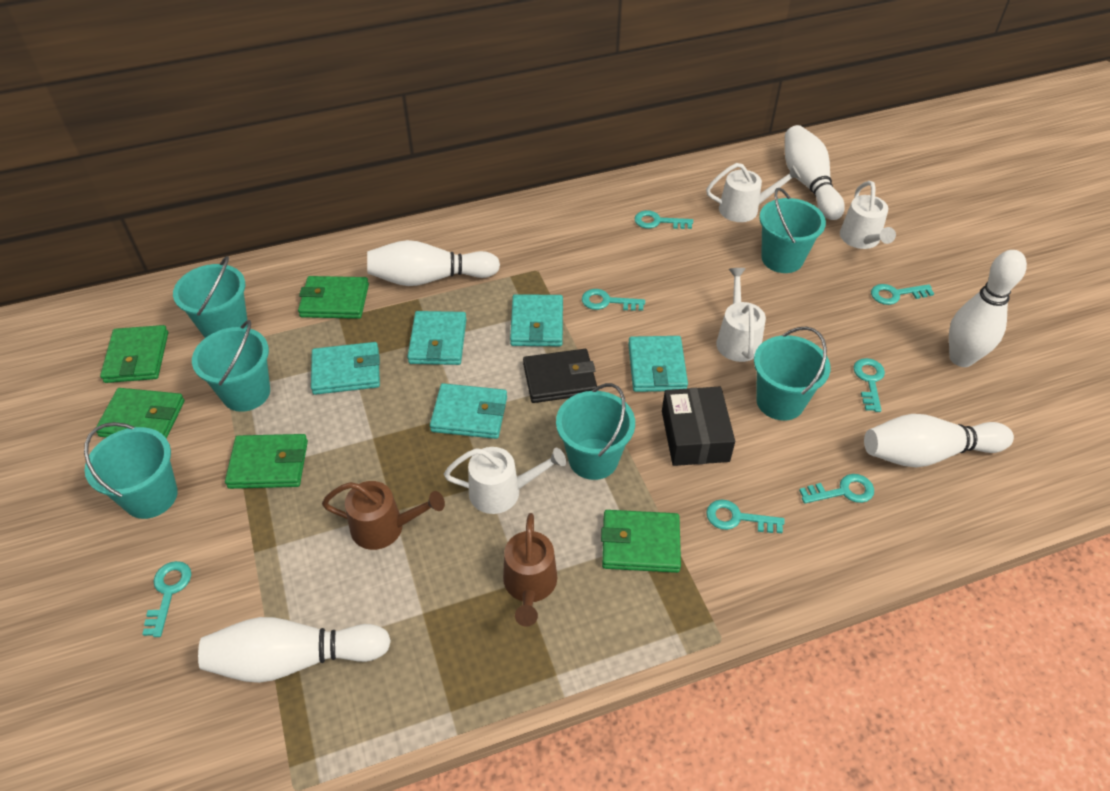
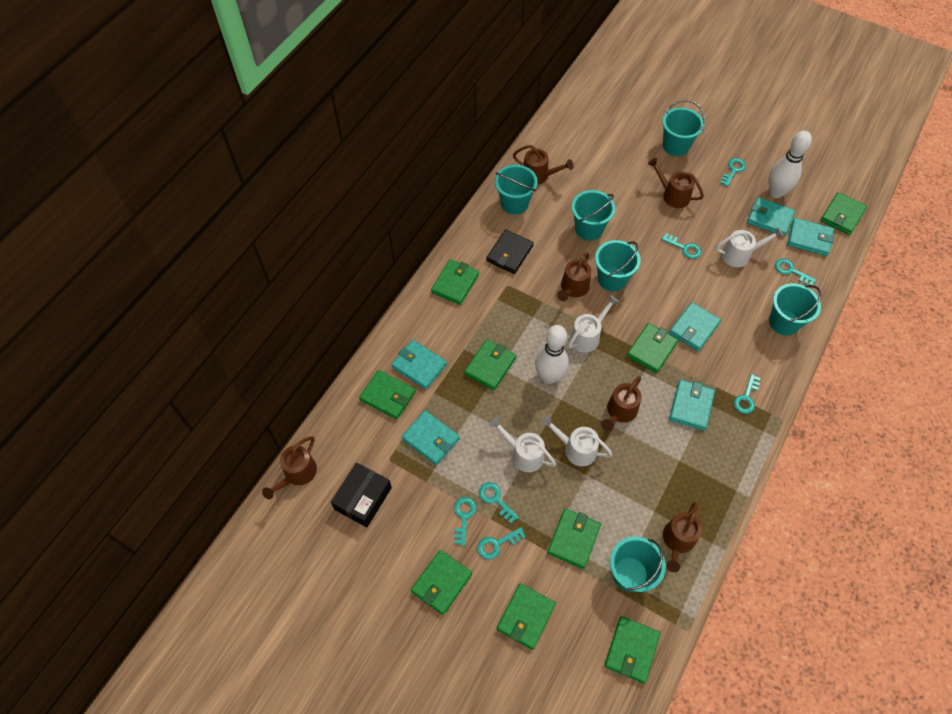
brown watering can: [322,481,445,550] [503,513,557,627] = 2 -> [262,436,317,499] [513,145,574,185] [557,252,591,301] [602,376,642,431] [648,158,704,208] [663,502,702,572] = 6
green wallet: [96,388,185,439] [100,325,168,383] [225,434,308,489] [298,276,369,319] [601,510,681,573] = 5 -> [359,370,416,420] [411,550,472,615] [431,259,479,305] [464,339,516,390] [497,583,556,650] [547,509,601,569] [604,616,660,683] [627,323,678,373] [820,192,867,235] = 9
turquoise wallet: [311,342,380,395] [407,311,466,365] [430,383,507,439] [510,294,563,346] [628,336,688,392] = 5 -> [392,340,447,389] [402,411,460,465] [669,302,721,351] [669,380,715,430] [747,197,795,237] [787,218,834,256] = 6
white bowling pin: [198,617,391,683] [367,240,500,286] [785,125,845,220] [864,414,1014,467] [949,250,1027,367] = 5 -> [535,325,569,384] [769,131,812,198] = 2

